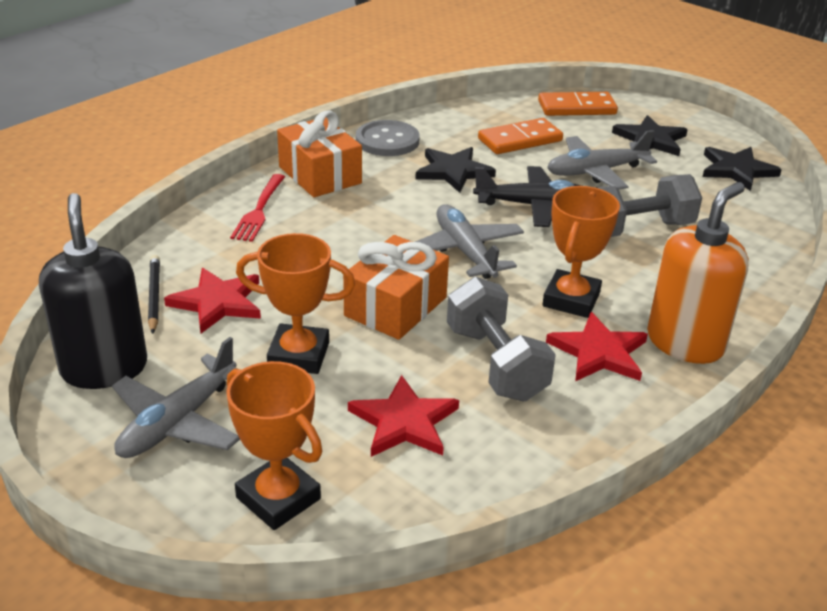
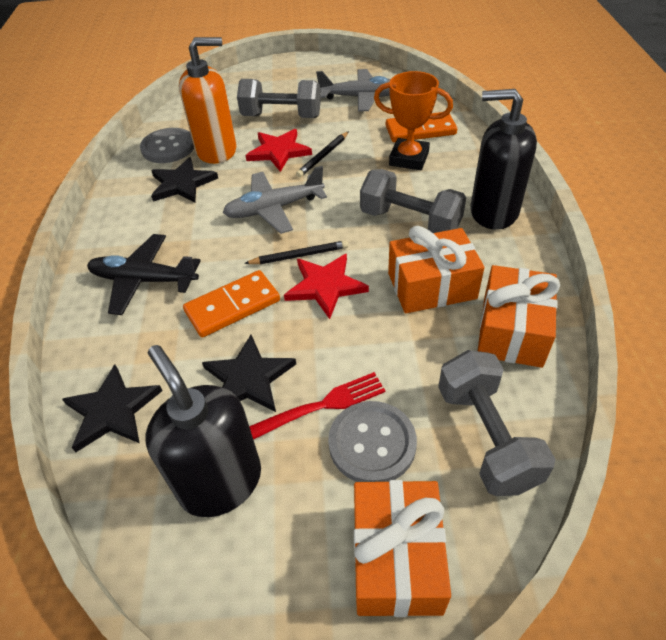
black pencil: [148,255,160,334] = 1 -> [244,240,349,264] [296,131,349,178] = 2
black soap dispenser: [39,193,147,389] = 1 -> [145,345,261,517] [471,89,537,230] = 2
grey button: [356,120,420,156] = 1 -> [140,128,194,163] [328,401,417,482] = 2
grey dumbbell: [447,277,556,401] [596,174,702,237] = 2 -> [237,79,321,118] [360,169,466,233] [438,350,556,496] = 3
grey plane: [112,337,240,458] [415,204,524,279] [547,130,657,190] = 3 -> [223,166,327,234] [316,69,391,112] = 2
orange gift: [277,110,362,197] [343,235,449,340] = 2 -> [354,480,451,617] [388,226,485,313] [478,265,560,368] = 3
orange trophy: [226,361,322,530] [236,233,355,374] [542,186,620,318] = 3 -> [374,71,453,170] = 1
red star: [164,268,261,333] [348,375,459,457] [546,312,648,381] = 3 -> [245,129,312,172] [284,254,369,319] = 2

